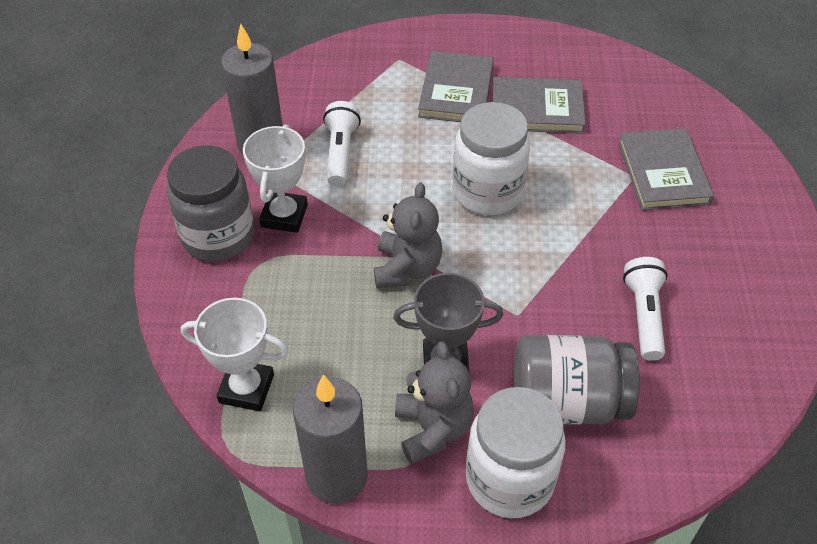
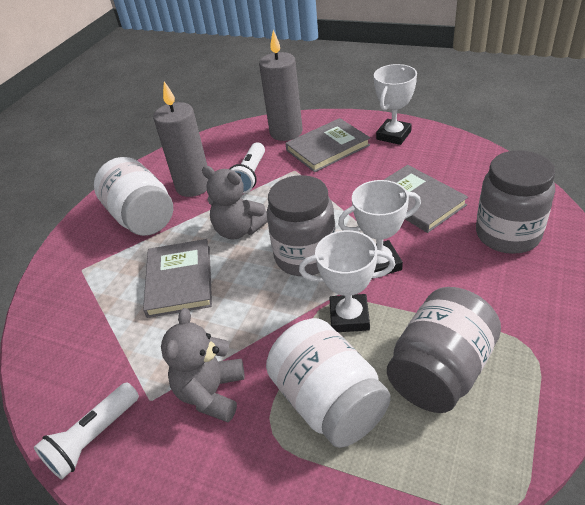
grey jar: [167,145,254,262] [514,335,640,425] = 2 -> [267,175,336,276] [387,287,501,413] [476,150,556,254] = 3
grey trophy: [393,273,504,373] = 1 -> none = 0
white trophy: [181,298,289,411] [243,125,308,233] = 2 -> [299,230,395,332] [338,180,421,279] [374,64,417,145] = 3

